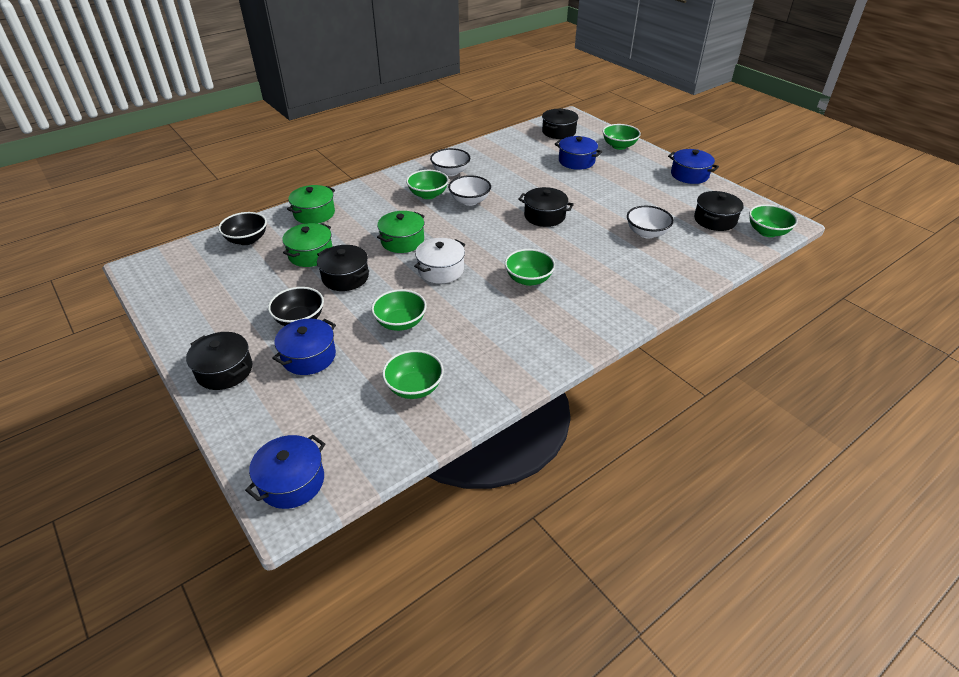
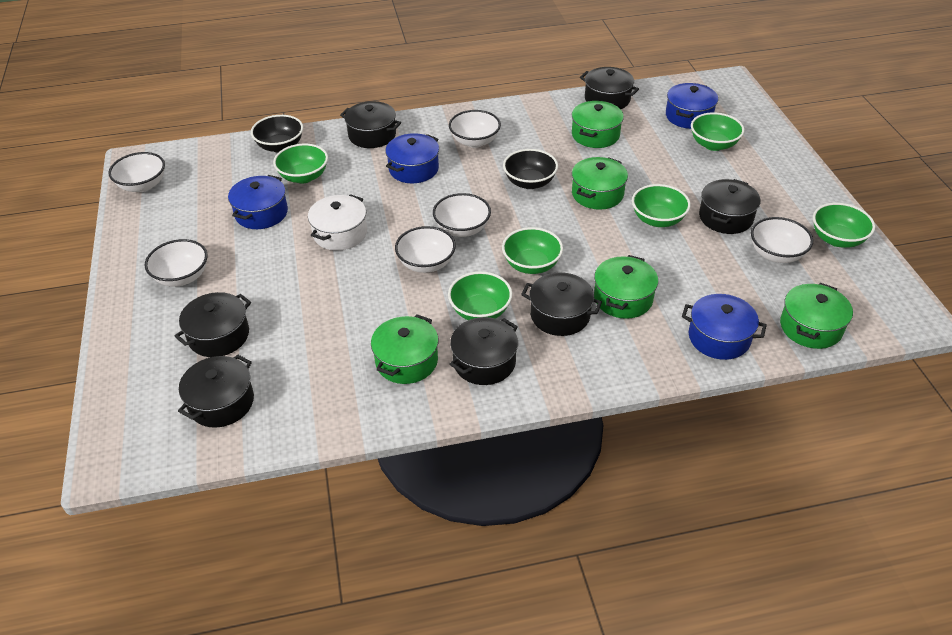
black pot: [186,332,252,390] [317,245,369,291] [518,187,574,227] [542,108,578,139] [694,191,744,231] = 5 -> [174,292,251,357] [178,354,254,427] [340,101,401,148] [449,317,518,385] [521,272,602,336] [580,67,639,109] [699,179,760,234] = 7
green pot: [282,223,333,267] [287,185,335,224] [377,211,424,253] = 3 -> [371,314,439,384] [572,101,624,148] [572,157,628,210] [594,255,658,319] [780,283,853,349] = 5
white bowl: [430,148,470,176] [448,175,491,206] [627,206,674,239] = 3 -> [108,152,165,192] [145,239,208,287] [395,226,456,273] [433,193,491,237] [449,110,501,148] [751,217,813,263] = 6

